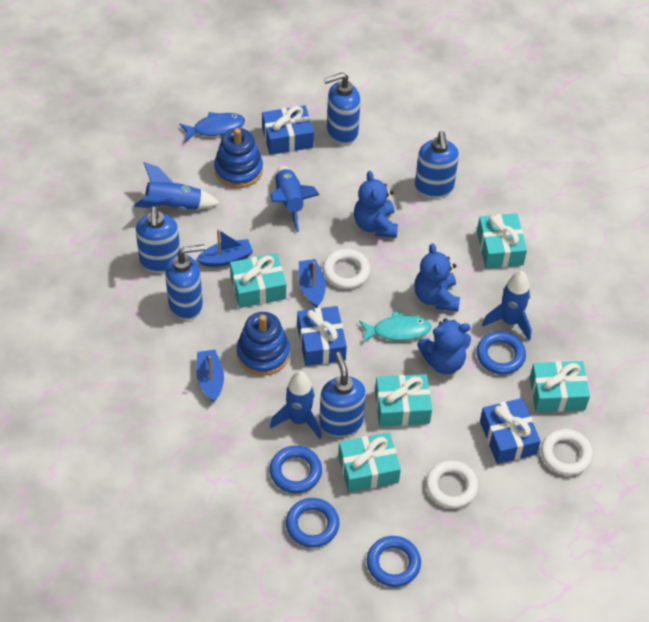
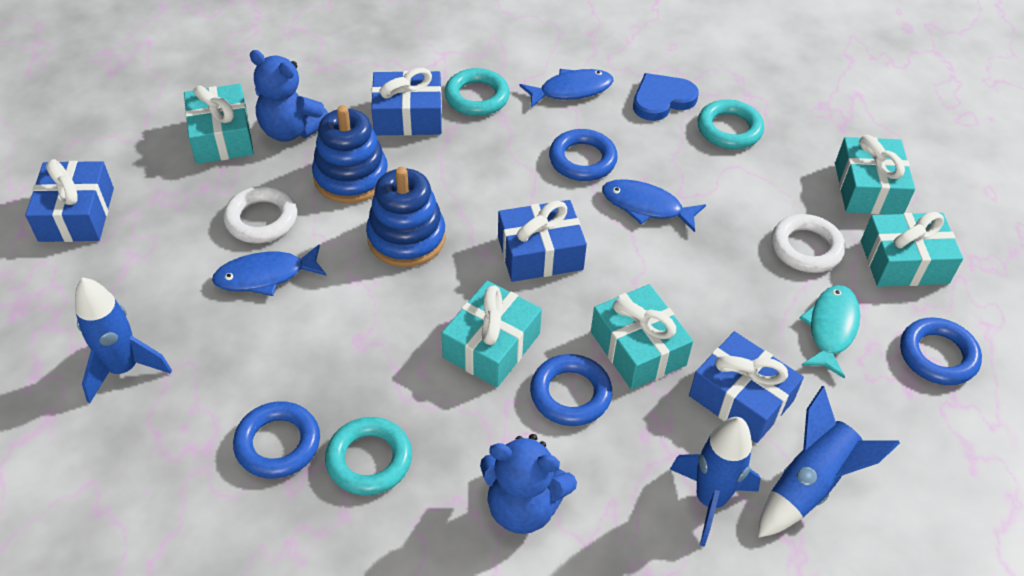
blue boat: [196,229,253,267] [196,350,224,402] [299,259,326,308] = 3 -> none = 0
blue fish: [180,112,245,142] = 1 -> [212,244,327,296] [520,69,613,108] [602,179,706,232] = 3
blue gift: [262,105,314,155] [297,306,347,366] [480,398,541,464] = 3 -> [25,159,114,242] [371,68,442,136] [498,200,587,282] [689,331,804,443] = 4
blue heart: none = 0 -> [633,73,699,121] = 1
blue rocket: [134,162,220,210] [270,371,322,439] [271,166,320,232] [482,271,532,341] = 4 -> [75,277,172,403] [670,417,761,547] [758,386,900,538] = 3
blue soap dispenser: [136,206,180,273] [165,244,205,320] [319,352,366,437] [324,72,360,144] [415,131,459,198] = 5 -> none = 0
blue teddy bear: [354,171,398,238] [414,243,460,311] [417,318,471,374] = 3 -> [250,50,328,142] [480,434,577,534] = 2
turquoise ring: none = 0 -> [325,417,412,495] [444,68,510,116] [698,99,764,149] = 3
white ring: [323,249,371,289] [426,460,478,509] [541,429,593,476] = 3 -> [223,186,297,243] [771,214,845,273] = 2

